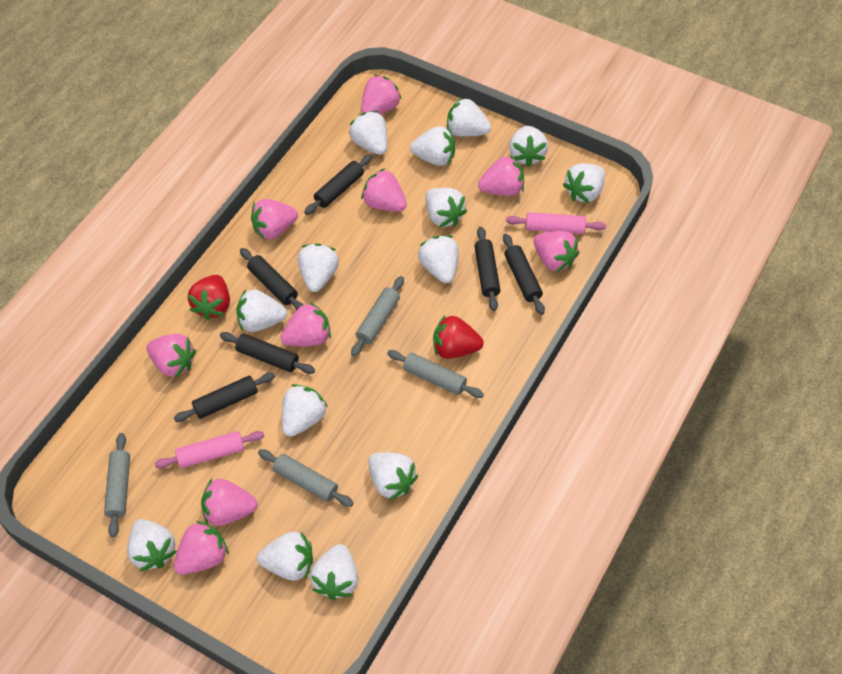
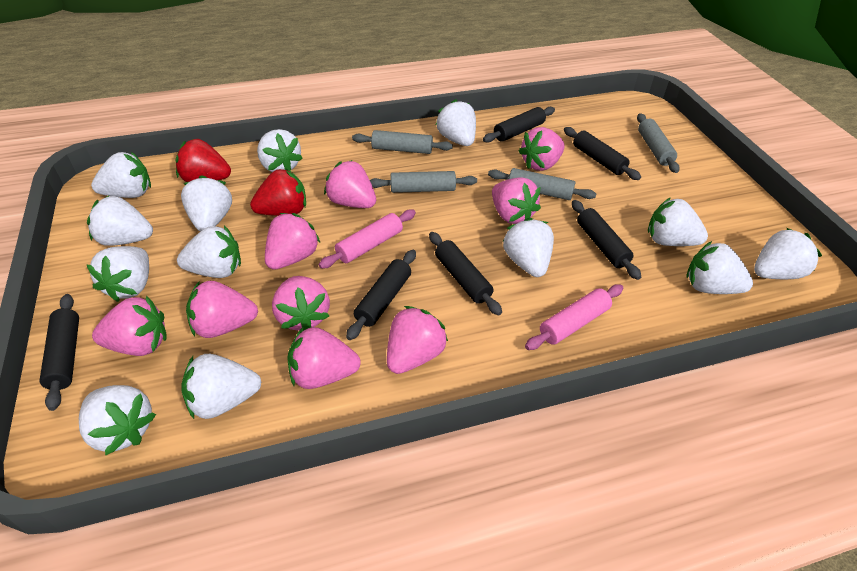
white strawberry: [127,519,177,571] [236,289,287,332] [257,532,313,581] [282,384,328,437] [298,243,339,292] [310,544,359,600] [349,111,387,155] [368,452,418,501] [410,126,455,166] [418,235,459,283] [425,188,467,227] [447,97,491,137] [509,126,548,167] [563,163,605,203] = 14 -> [79,385,156,455] [87,195,153,246] [87,246,149,302] [91,152,151,198] [177,226,241,278] [181,175,232,232] [181,354,261,419] [257,129,303,172] [436,99,476,146] [502,218,554,277] [648,197,708,246] [686,241,753,294] [754,228,822,279] = 13

